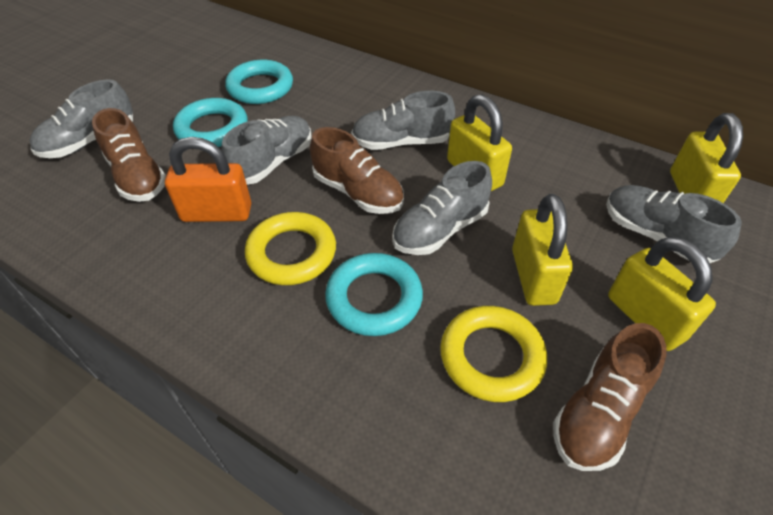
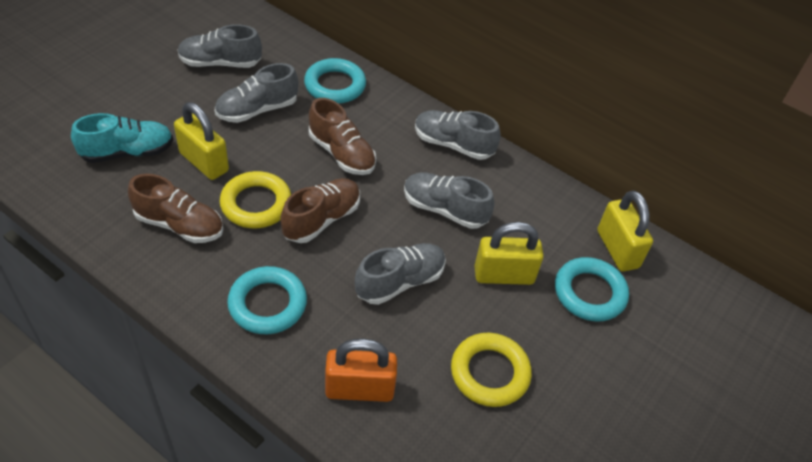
turquoise shoe: none = 0 -> [71,113,173,163] = 1
yellow padlock: [447,94,512,191] [512,194,573,306] [608,237,716,351] [670,113,743,203] = 4 -> [174,102,229,180] [474,222,544,285] [597,190,653,271] = 3

